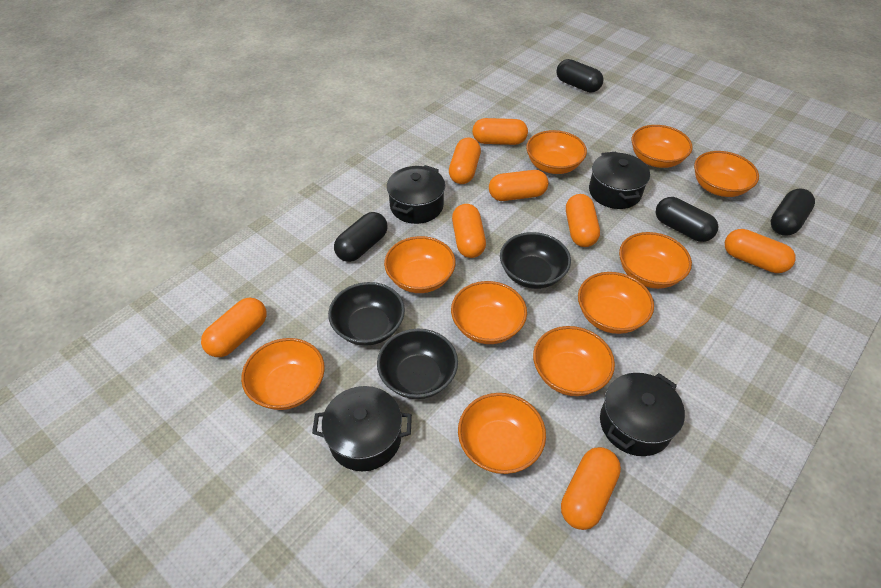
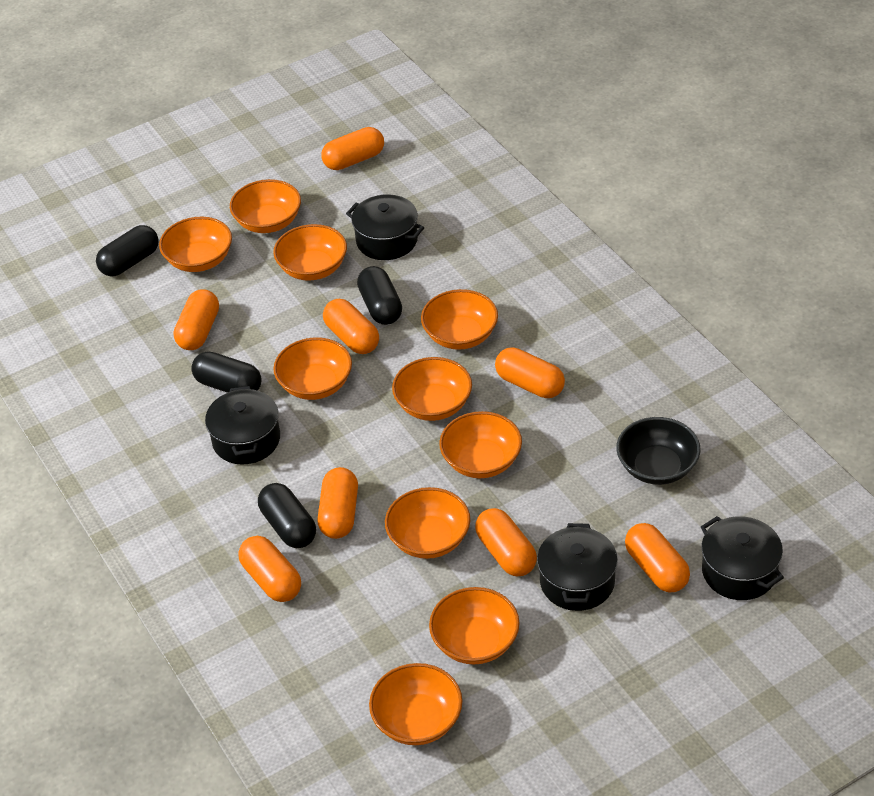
black bowl: [328,282,405,346] [377,329,458,399] [500,232,571,289] = 3 -> [616,417,700,485] = 1

